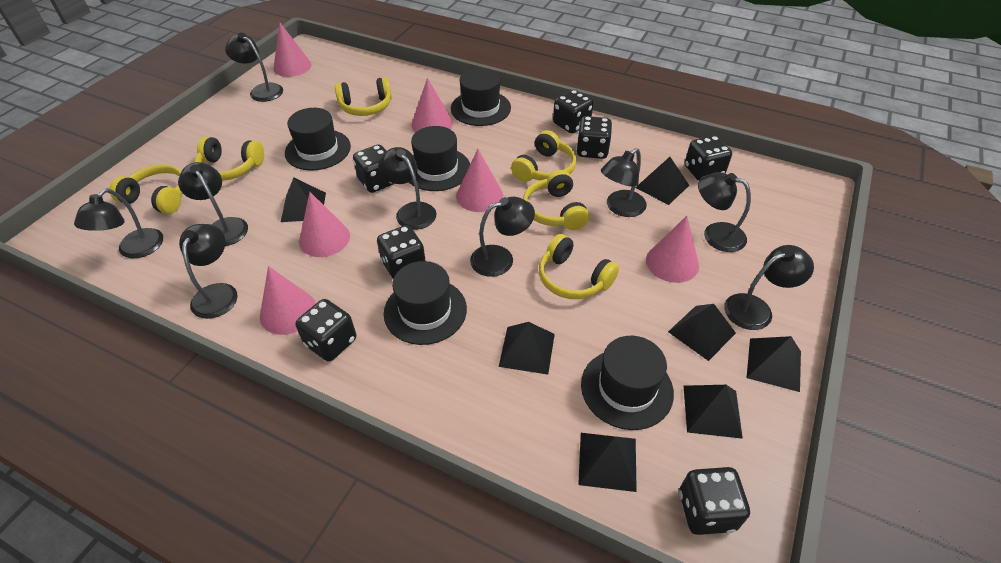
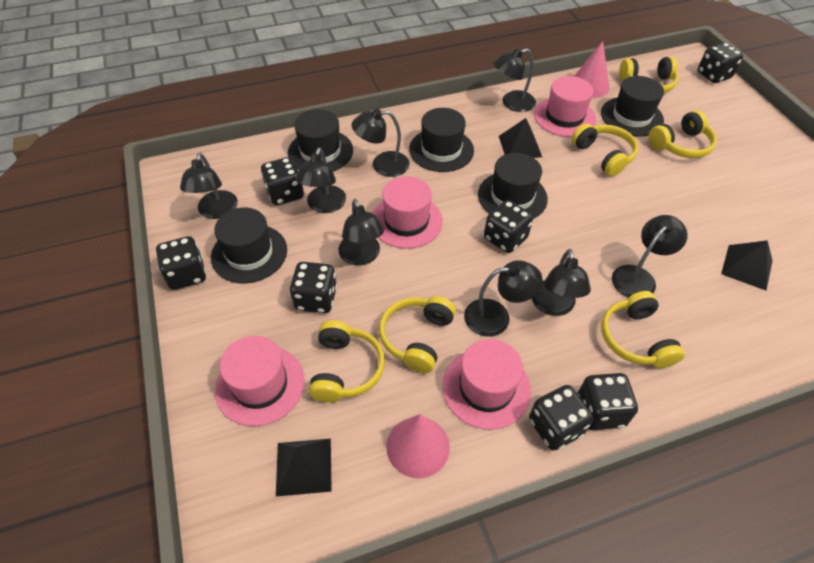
black lamp: [74,188,163,258] [178,162,248,246] [179,224,238,319] [225,33,283,102] [378,147,436,230] [470,197,535,277] [601,148,647,217] [698,172,751,252] [724,245,814,330] = 9 -> [180,153,238,219] [296,147,346,213] [338,199,384,266] [352,109,410,177] [464,260,542,337] [494,48,536,112] [532,249,591,316] [612,215,688,298] = 8
black pyramid: [281,177,326,222] [499,322,555,375] [578,433,637,492] [635,157,689,205] [668,304,736,361] [684,385,743,439] [747,336,801,392] = 7 -> [276,439,332,496] [499,118,542,158] [721,240,773,290] = 3
pink cone: [260,266,316,335] [273,23,312,77] [299,192,350,257] [411,78,453,133] [456,149,503,212] [646,216,699,283] = 6 -> [386,414,450,478] [574,41,610,98] = 2
pink hat: none = 0 -> [215,336,305,426] [372,176,443,249] [443,339,531,430] [534,76,596,137] = 4

